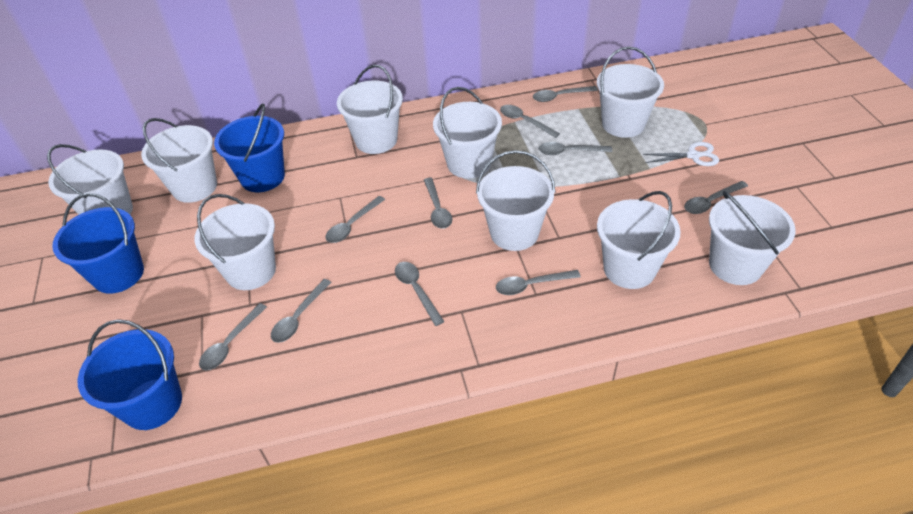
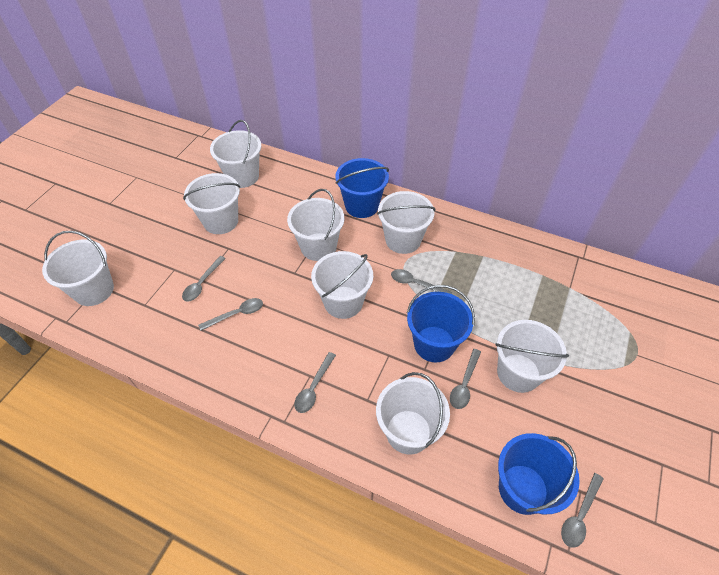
grey spoon: [199,303,267,370] [271,279,332,343] [325,196,385,243] [395,262,445,326] [424,178,452,229] [496,270,581,295] [500,105,560,138] [533,86,598,102] [538,142,612,155] [684,181,748,214] = 10 -> [182,256,226,302] [198,298,263,331] [294,352,336,413] [391,269,452,294] [450,349,481,409] [561,473,604,548] = 6
white bucket: [47,144,133,215] [141,118,217,203] [195,194,276,290] [337,65,403,154] [433,87,502,178] [476,150,556,251] [597,47,664,138] [597,191,681,289] [709,191,796,285] = 9 -> [42,230,114,306] [183,173,240,234] [210,120,261,188] [287,189,344,261] [311,251,373,319] [376,372,450,454] [377,191,436,254] [495,320,569,393] = 8
white scissors: [643,142,719,166] = 1 -> none = 0

